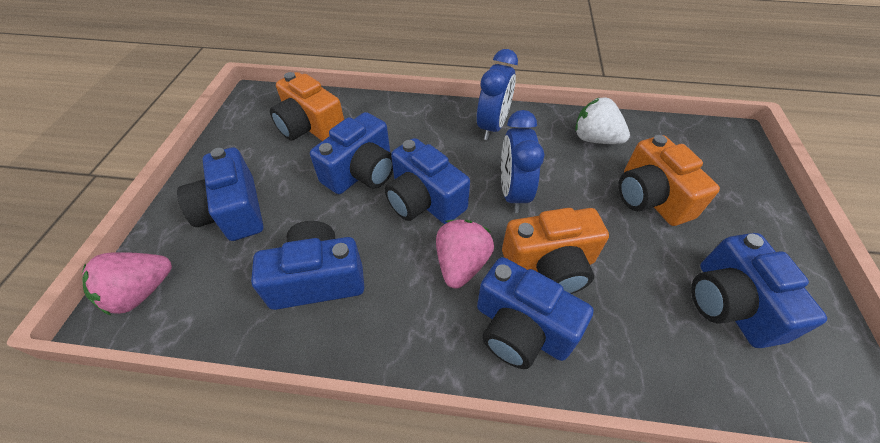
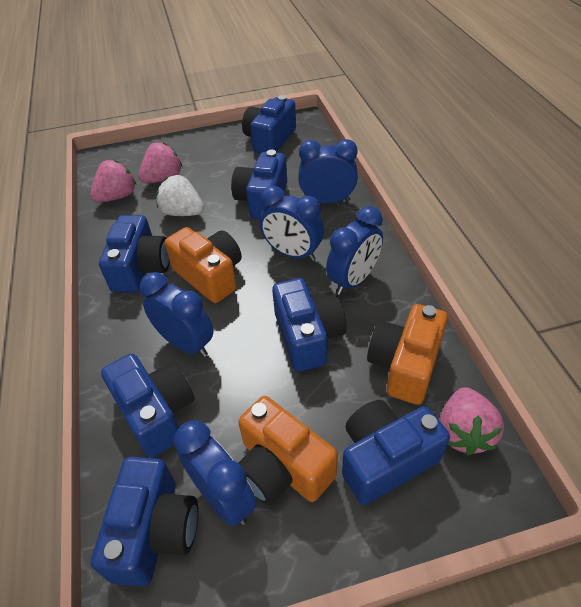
blue camera: [177,147,264,241] [251,221,364,310] [310,112,393,194] [385,138,470,224] [477,257,594,369] [691,233,827,348] = 6 -> [91,457,198,587] [99,215,170,293] [101,354,195,458] [231,150,287,219] [242,95,296,154] [272,278,347,372] [342,400,450,505] = 7
blue clock: [477,49,518,140] [501,110,544,213] = 2 -> [140,272,214,357] [174,420,257,526] [260,186,324,261] [298,139,358,204] [326,206,383,295] = 5
pink strawberry: [82,252,172,316] [436,220,494,289] = 2 -> [90,160,136,203] [139,142,183,183] [439,387,504,456] = 3

